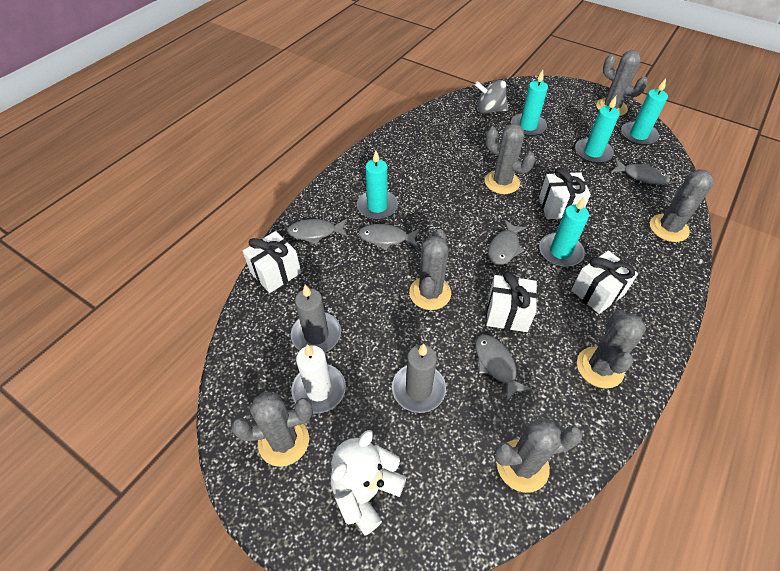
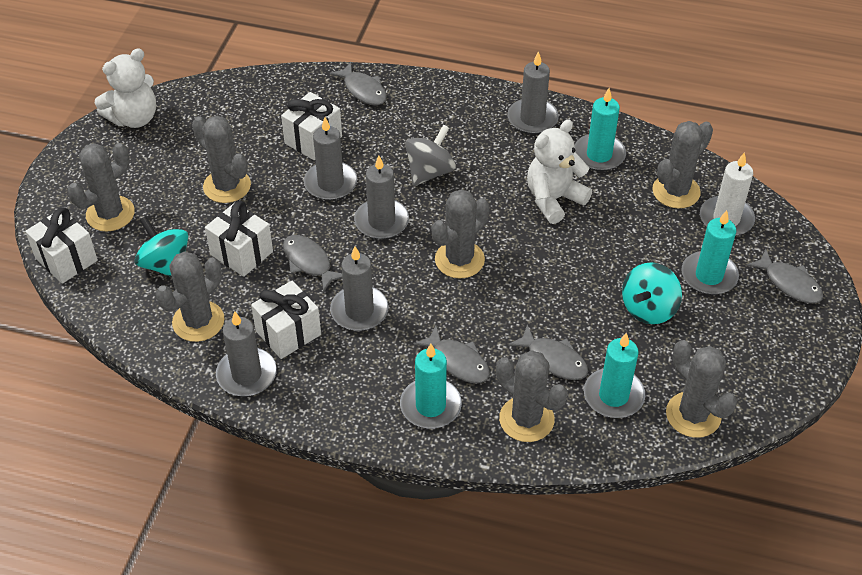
grey candle: [291,285,341,352] [392,344,446,413] = 2 -> [216,311,277,396] [304,117,357,201] [330,246,389,331] [354,156,409,239] [507,51,559,134] = 5
turquoise candle: [357,150,398,220] [511,70,548,136] [539,197,589,267] [575,96,620,163] [621,79,668,146] = 5 -> [400,343,462,429] [574,88,626,171] [584,333,645,418] [681,210,739,295] = 4
turquoise spinning top: none = 0 -> [135,217,188,277] [622,262,682,324] = 2
white teddy bear: [331,430,406,535] = 1 -> [95,48,156,128] [527,120,592,224] = 2

